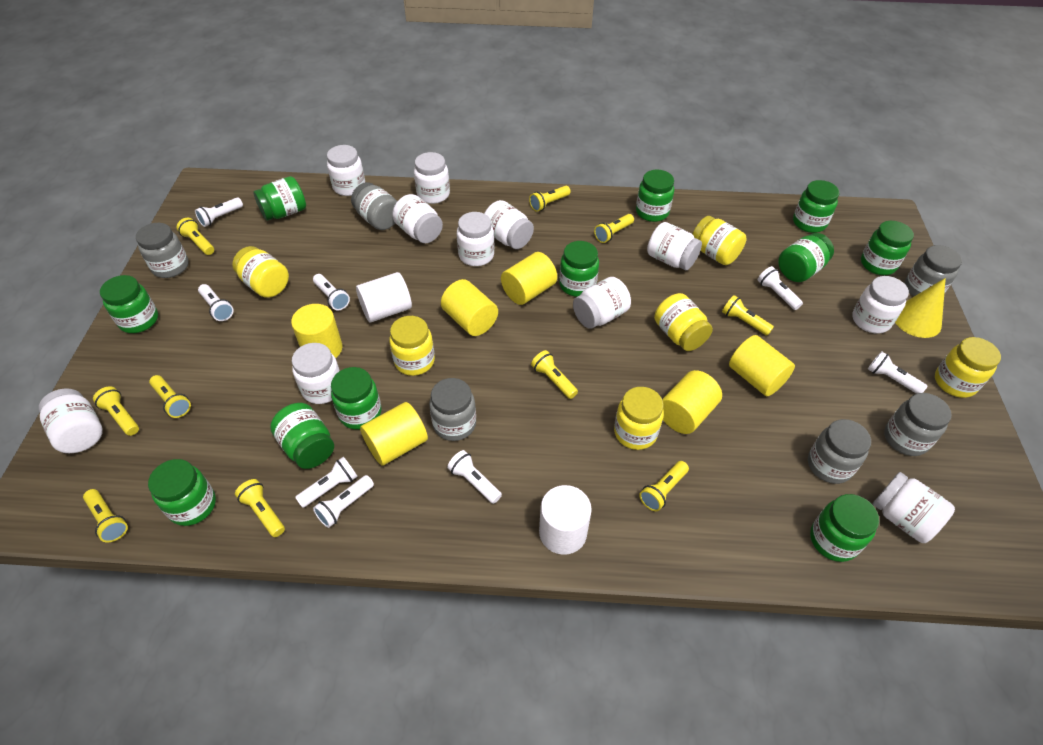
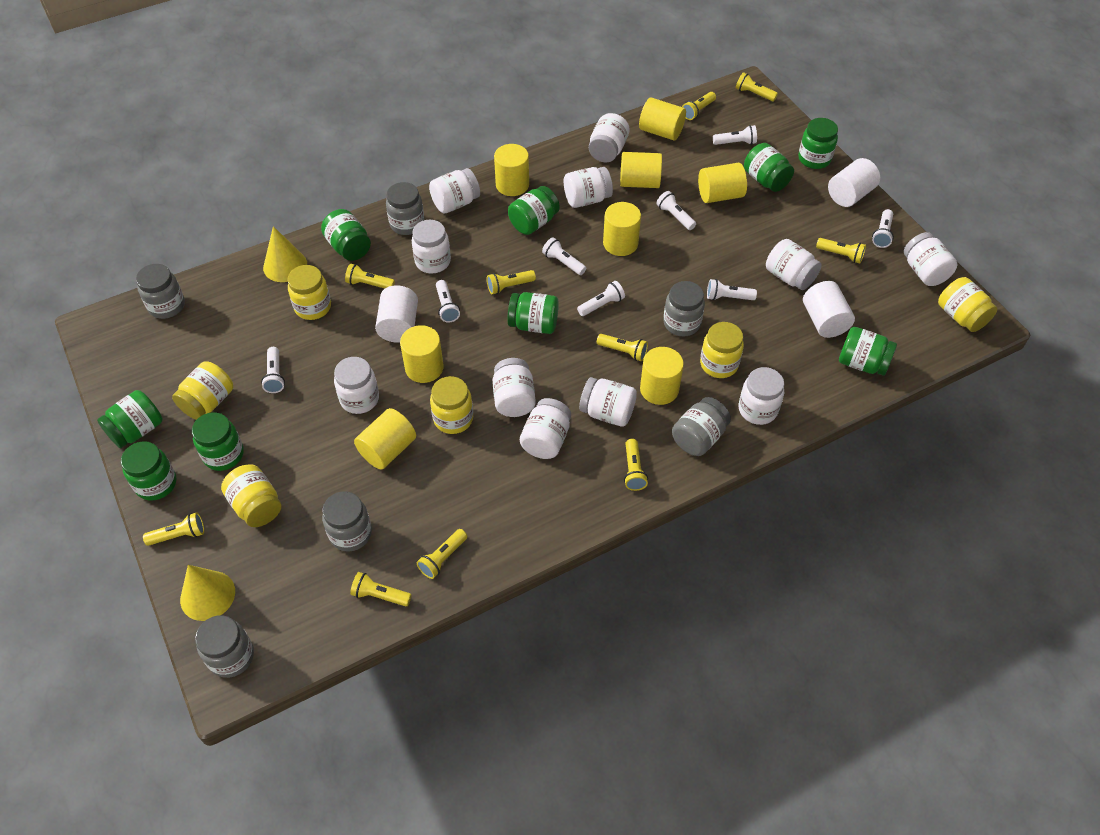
green jar: [100,275,158,333] [148,459,216,526] [253,176,306,221] [270,403,334,469] [331,367,381,430] [559,241,599,297] [636,170,674,222] [778,233,834,282] [793,180,840,233] [810,494,879,562] [861,221,914,275] = 11 -> [97,390,163,448] [121,441,177,501] [192,412,244,471] [321,209,371,261] [508,186,560,235] [508,292,559,334] [744,143,794,192] [798,118,838,169] [839,327,897,376] = 9
white cylinder: [356,272,412,323] [539,485,592,555] = 2 -> [375,285,418,343] [803,281,855,338] [828,158,880,207] = 3
yellow cone: [895,278,946,338] = 1 -> [180,565,235,621] [263,226,307,282] = 2
yellow cylinder: [291,304,342,358] [360,402,428,466] [441,279,498,336] [501,252,557,305] [662,370,722,434] [729,335,795,396] = 6 -> [354,408,416,470] [400,325,444,383] [494,144,529,196] [603,202,641,256] [620,152,662,188] [639,98,686,140] [640,347,684,405] [698,163,747,203] = 8

